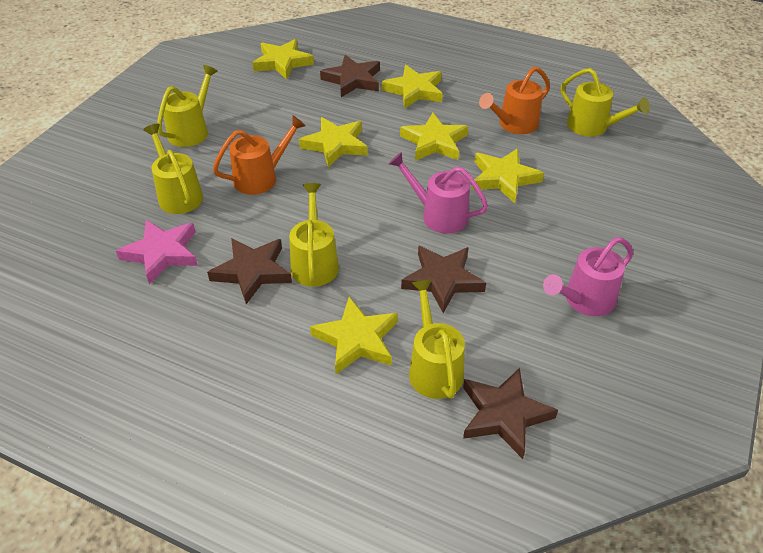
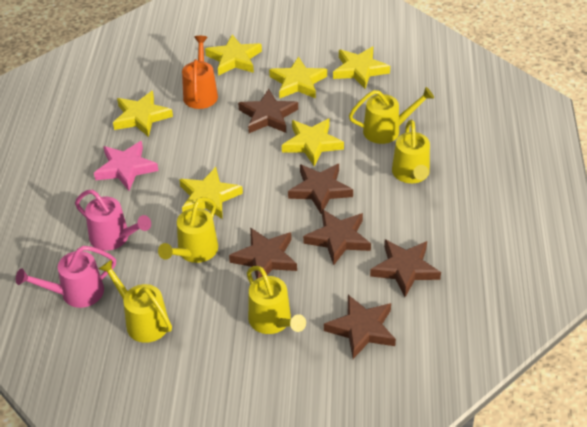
brown star: [207,238,292,304] [320,55,380,97] [401,245,486,313] [463,368,558,459] = 4 -> [229,228,297,279] [238,89,298,133] [288,164,353,215] [303,209,371,265] [324,295,396,359] [370,240,441,297] = 6
orange watering can: [213,115,306,195] [479,66,550,134] = 2 -> [182,36,218,109] = 1

